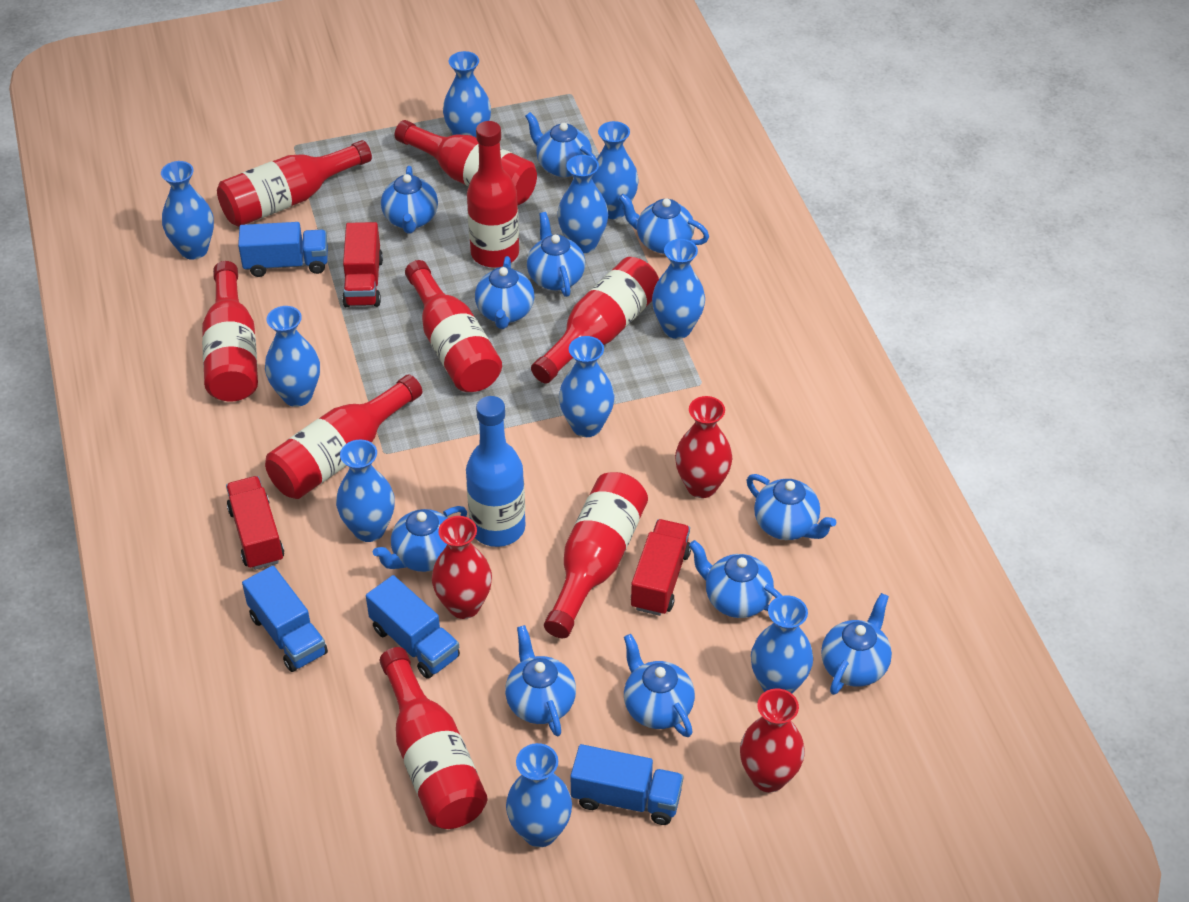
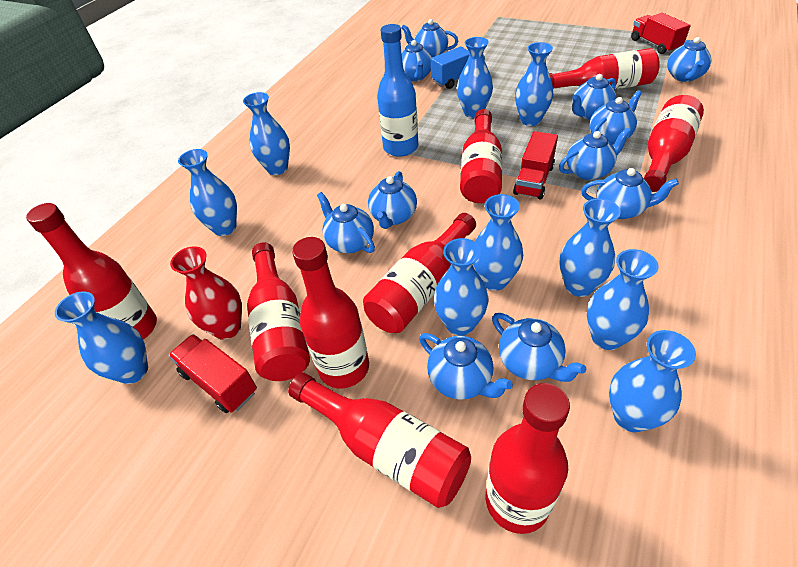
blue truck: [238,222,328,277] [242,566,328,672] [366,575,460,679] [571,744,684,825] = 4 -> [431,46,485,89] = 1
red vase: [432,516,492,619] [675,396,732,498] [740,688,805,792] = 3 -> [170,246,242,340] = 1

